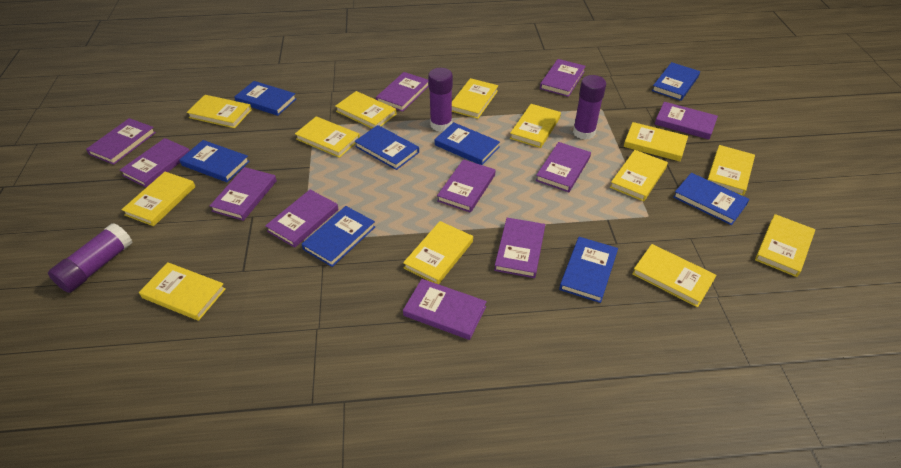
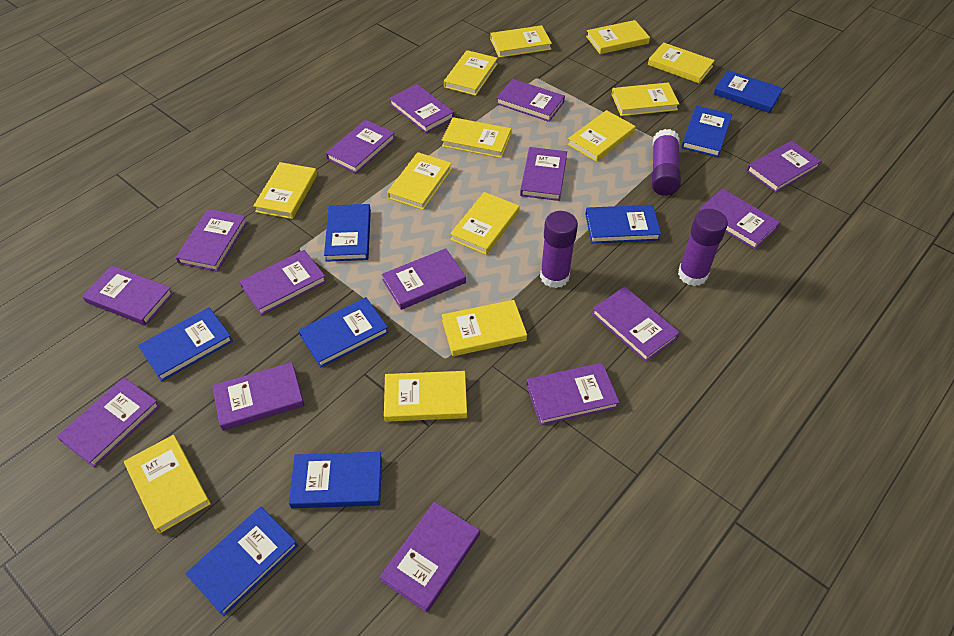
purple book: [86,118,156,165] [119,138,190,187] [210,167,277,221] [265,190,339,248] [376,72,429,112] [403,279,487,340] [437,159,496,213] [494,218,545,278] [536,142,591,192] [540,59,586,97] [655,102,718,139] = 11 -> [57,378,160,467] [82,266,174,326] [176,209,247,272] [212,362,304,431] [240,250,327,315] [326,120,395,173] [380,502,480,612] [382,248,466,310] [389,84,454,133] [496,79,565,122] [520,147,567,201] [526,363,620,426] [592,287,680,362] [699,189,780,249] [746,141,821,193] = 15

